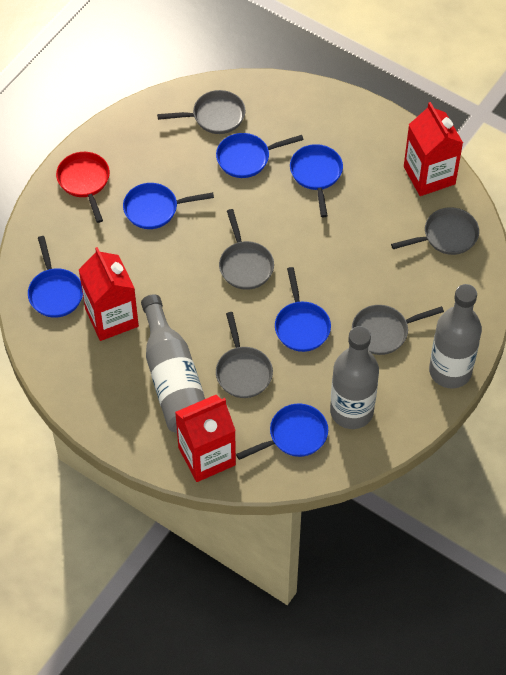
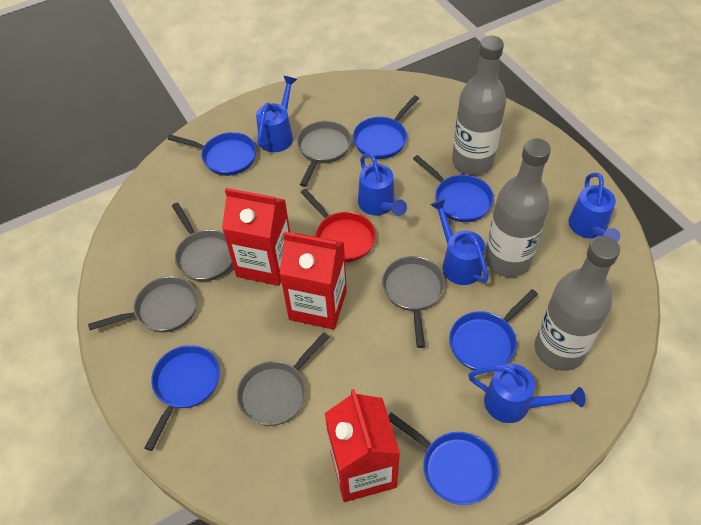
blue watering can: none = 0 -> [256,76,297,152] [358,152,407,216] [430,199,489,285] [468,364,585,423] [568,173,620,242] = 5

